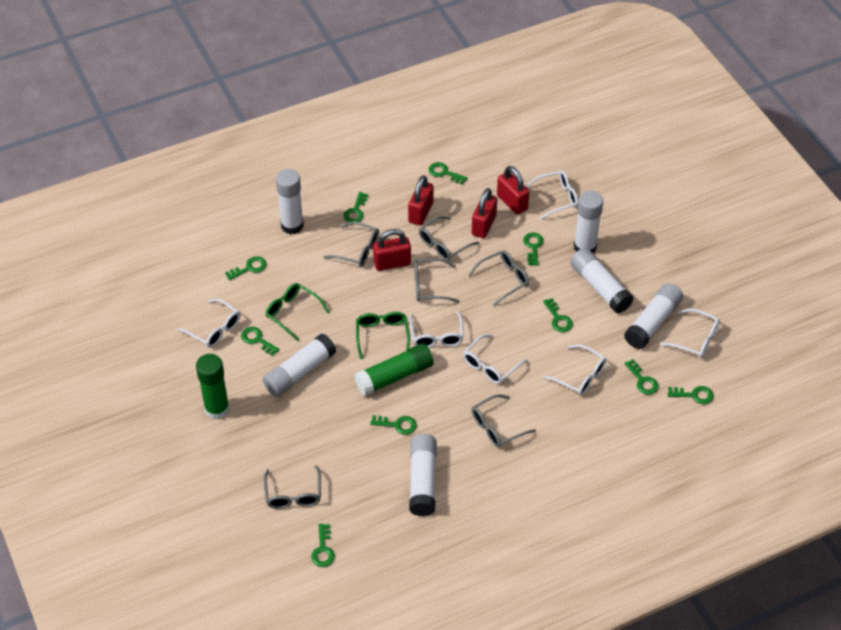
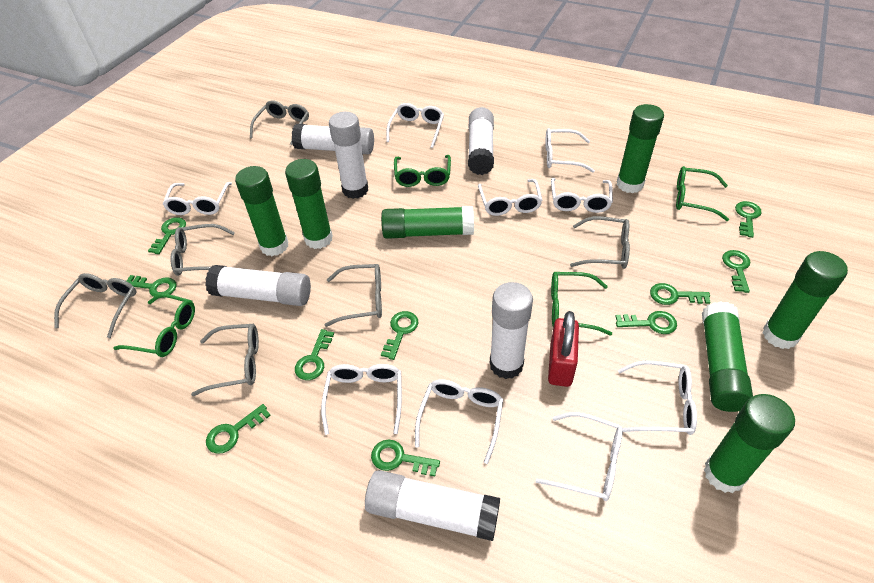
green glasses: [266,283,329,341] [356,312,410,359] = 2 -> [114,294,195,357] [394,155,451,187] [551,272,612,336] [676,166,729,221] = 4
green glue stick: [196,354,230,420] [354,343,434,396] = 2 -> [235,166,288,256] [285,159,333,249] [381,206,474,239] [617,104,664,193] [702,301,753,412] [704,394,795,493] [763,251,848,349] = 7
red padlock: [373,229,411,271] [408,175,434,226] [472,188,497,238] [497,166,529,215] = 4 -> [548,311,579,387] = 1
white glasses: [178,299,240,348] [409,311,464,348] [463,334,528,384] [526,171,578,220] [543,344,606,396] [661,309,720,358] = 6 -> [163,182,232,215] [321,364,402,435] [386,103,444,148] [415,379,503,464] [478,179,542,216] [535,412,623,501] [545,128,595,173] [551,178,613,213] [618,361,697,435] = 9

